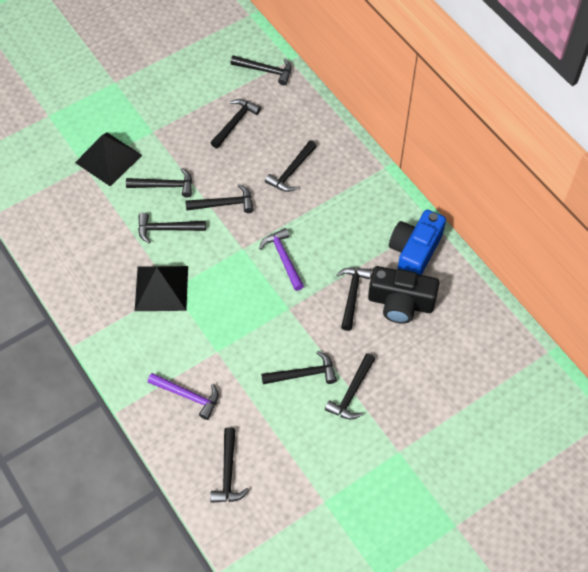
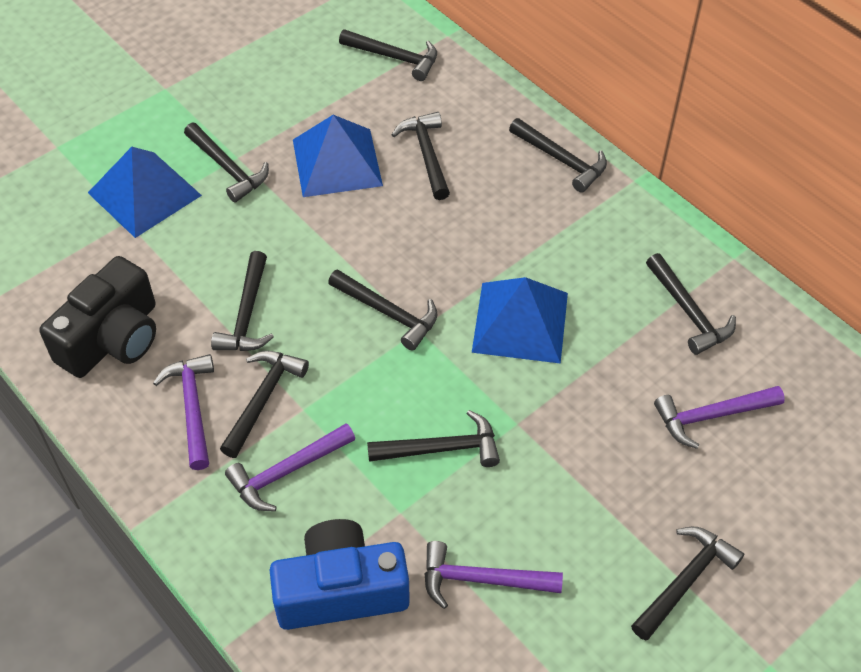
black pyramid: [75,133,142,187] [135,266,188,311] = 2 -> none = 0
blue pyramid: none = 0 -> [88,147,202,238] [293,115,383,197] [472,277,568,364] = 3
purple hammer: [148,373,219,420] [259,228,304,291] = 2 -> [153,354,214,470] [225,423,355,511] [424,541,563,609] [654,386,785,449] = 4

